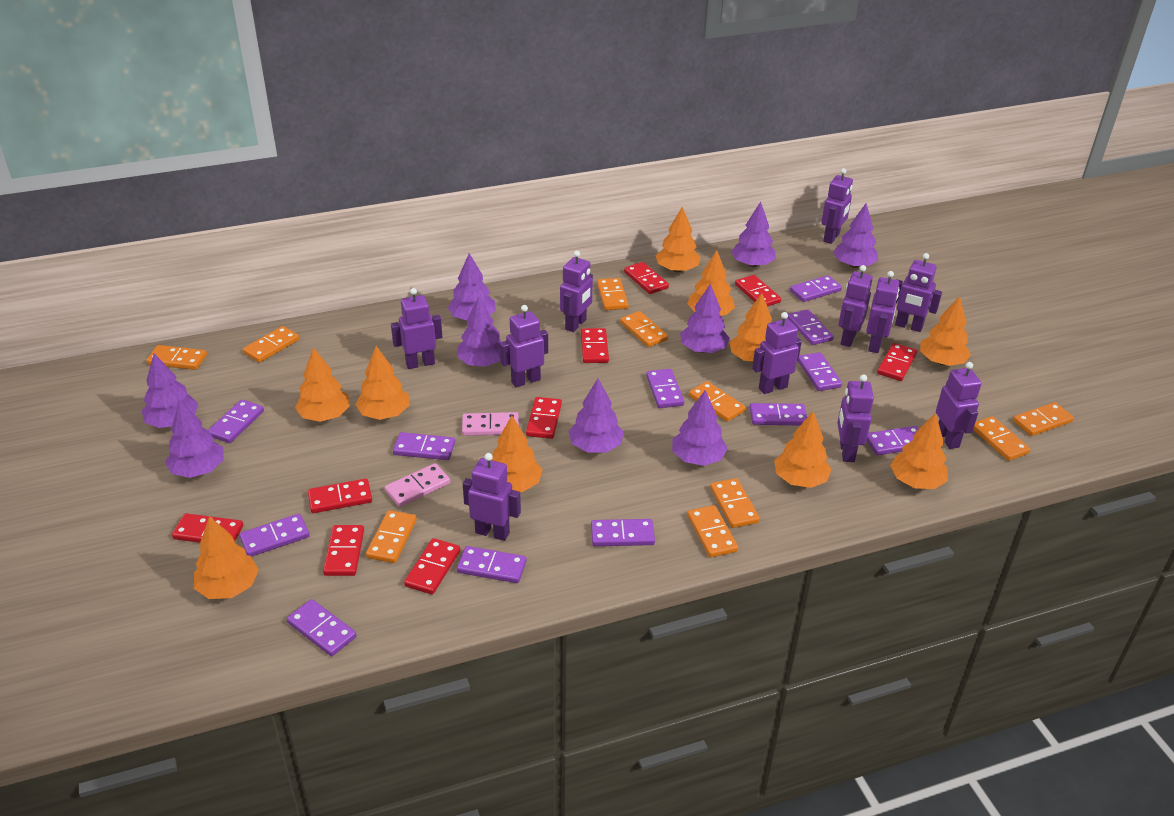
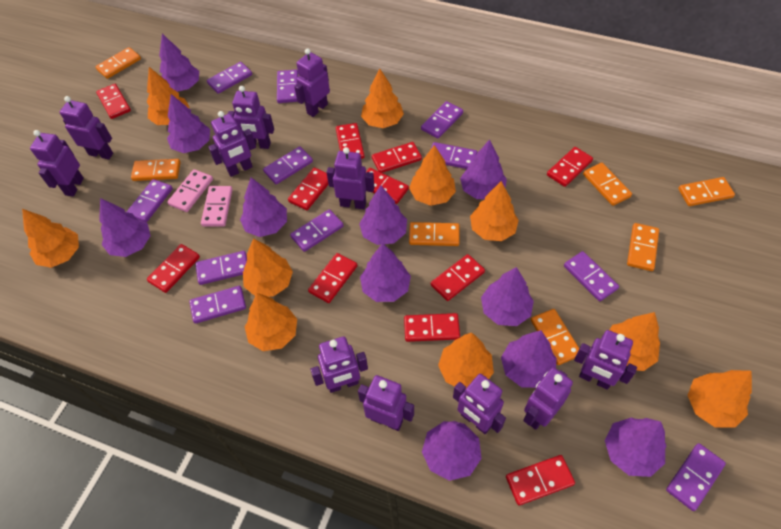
orange domino: [146,345,207,370] [243,326,299,363] [366,510,417,563] [597,278,629,310] [620,311,668,347] [687,505,738,558] [689,381,746,422] [710,478,760,528] [973,416,1030,461] [1013,402,1074,436] = 10 -> [95,47,141,79] [131,159,181,181] [409,222,460,246] [531,309,579,365] [583,163,632,206] [627,223,659,271] [678,177,735,206] = 7
purple domino: [208,399,264,443] [239,514,310,557] [287,599,357,656] [393,432,455,460] [457,546,526,583] [591,519,655,546] [646,369,684,408] [750,403,807,425] [787,309,834,345] [790,275,842,302] [798,352,842,391] [866,426,919,455] = 12 -> [126,179,173,223] [189,286,246,324] [195,251,247,285] [207,62,252,94] [263,146,313,184] [277,70,298,103] [290,209,344,252] [421,101,463,138] [431,142,477,169] [564,251,619,301] [666,443,726,511] = 11
purple tree: [142,354,198,428] [165,400,224,478] [448,253,496,320] [457,296,502,367] [568,379,624,452] [672,390,728,466] [680,284,730,353] [731,202,775,267] [833,203,878,268] = 9 -> [99,198,151,257] [159,34,199,92] [167,94,210,153] [240,177,287,237] [359,185,407,245] [360,243,411,302] [422,421,482,481] [460,139,507,199] [481,267,534,326] [501,330,557,388] [605,417,666,477] = 11
red domino: [172,513,243,543] [308,479,372,513] [323,525,364,576] [404,538,460,595] [526,397,562,439] [581,328,609,363] [624,262,669,294] [735,275,781,306] [877,343,917,381] = 9 -> [96,84,131,119] [147,244,200,293] [288,168,329,210] [308,253,357,303] [336,123,365,159] [366,168,409,204] [372,142,422,173] [404,313,460,342] [431,254,485,301] [506,455,575,505] [547,147,593,187] = 11

